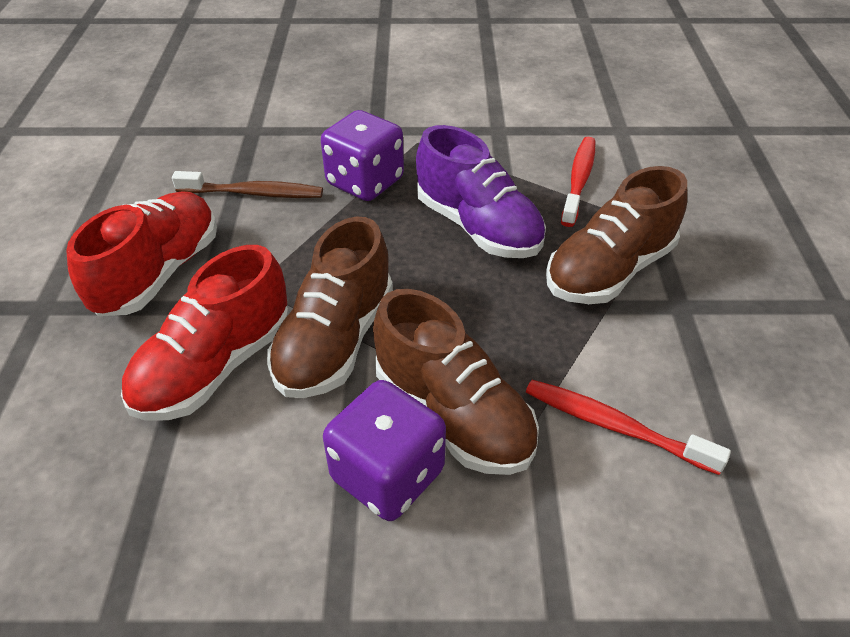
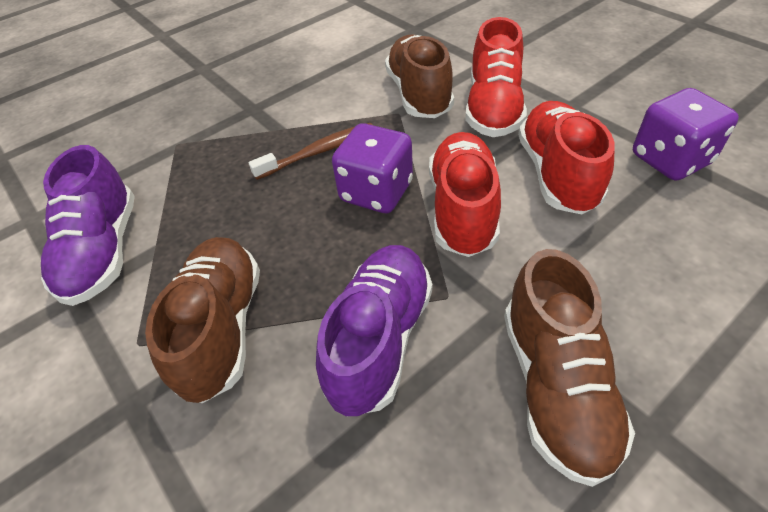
purple shoe: [416,125,546,258] = 1 -> [41,145,135,306] [316,245,432,416] = 2
red shoe: [66,191,217,316] [121,245,289,421] = 2 -> [429,132,501,257] [465,17,527,137] [518,101,615,214] = 3
red toothbrush: [526,380,731,475] [561,137,595,227] = 2 -> none = 0

